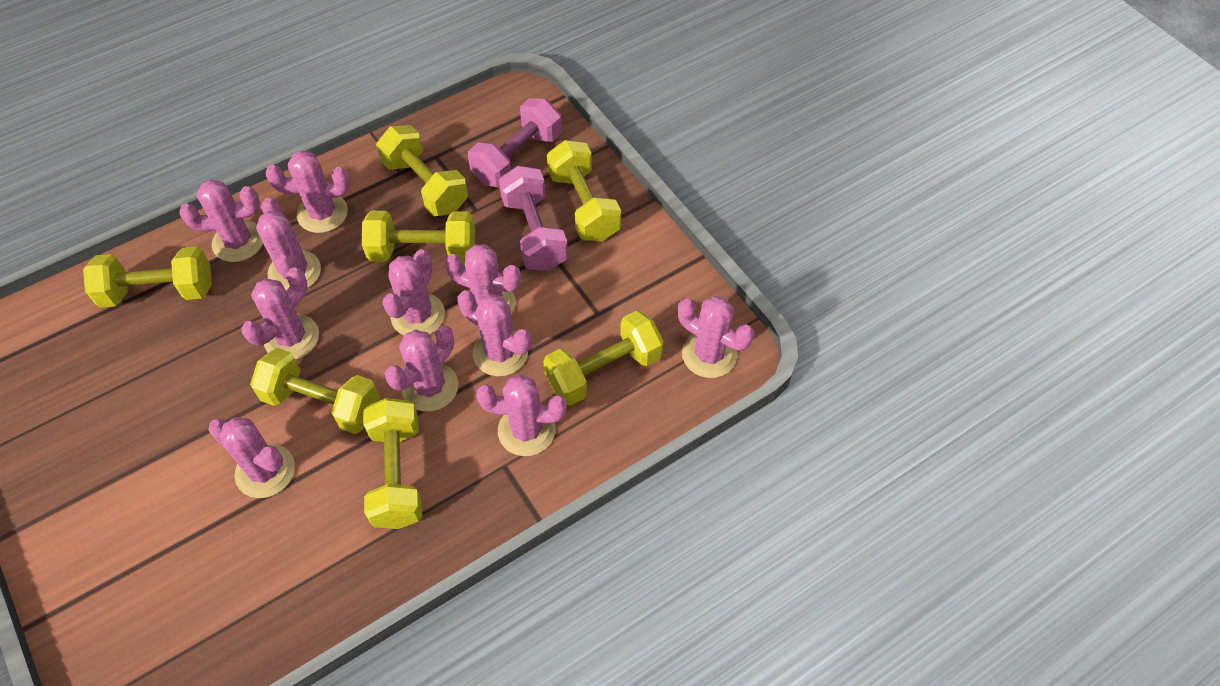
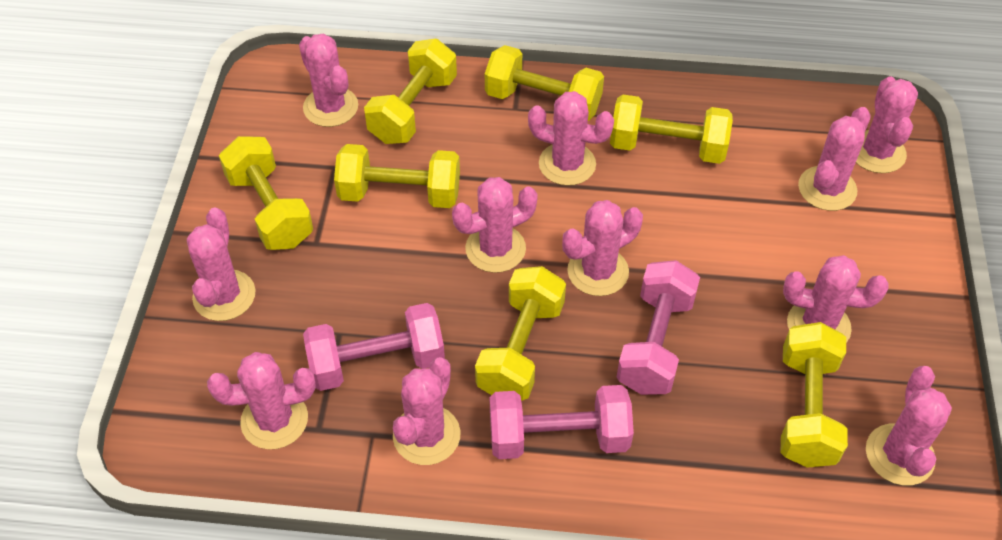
pink dumbbell: [468,98,562,187] [499,166,568,271] = 2 -> [303,303,445,391] [490,385,634,459] [617,260,700,395] = 3

